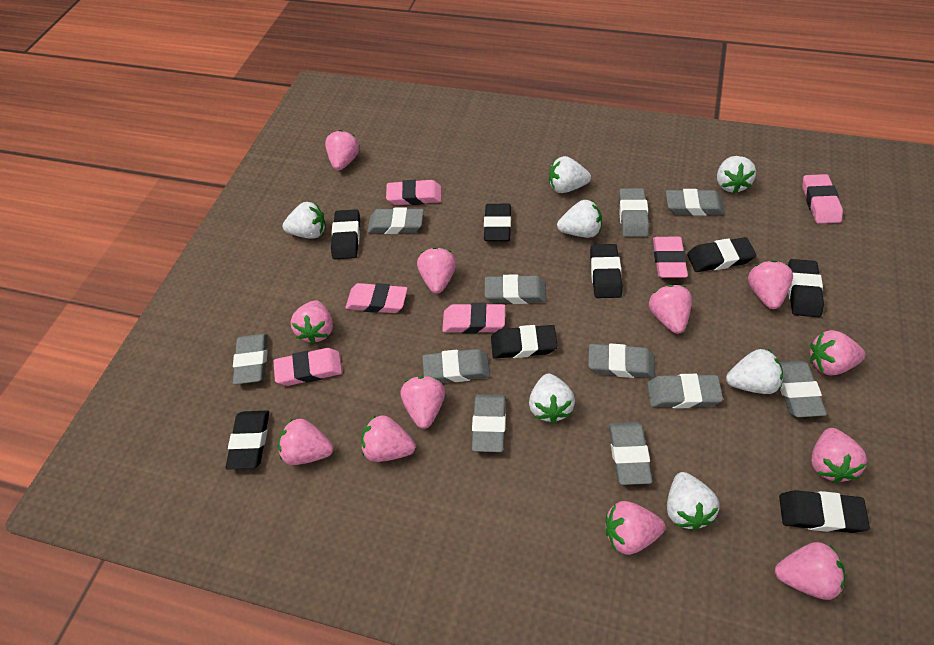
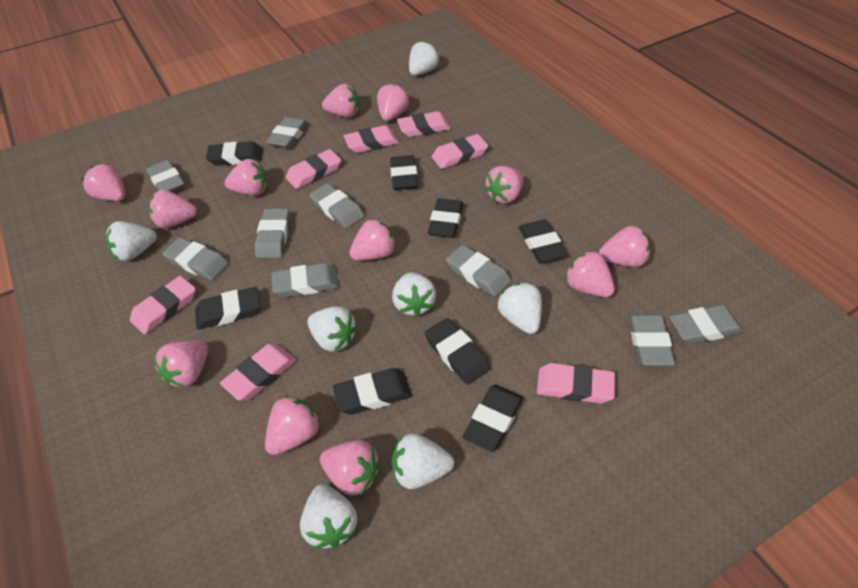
grey eraser: [233,333,267,385] [367,207,424,234] [423,349,490,383] [472,394,506,452] [485,274,547,304] [588,343,655,378] [609,422,653,485] [619,188,649,237] [647,374,723,408] [666,189,725,216] [780,361,827,417] = 11 -> [146,160,185,192] [162,237,228,280] [254,208,290,258] [266,117,308,149] [271,263,339,297] [309,183,364,228] [446,245,511,297] [628,314,675,366] [669,305,743,344] = 9
pink eraser: [274,348,342,386] [346,283,407,313] [386,180,442,205] [442,303,505,333] [653,237,688,278] [802,174,843,224] = 6 -> [130,276,196,334] [220,344,296,400] [286,149,341,189] [344,125,399,153] [397,111,451,137] [432,134,488,169] [537,363,615,404] = 7

